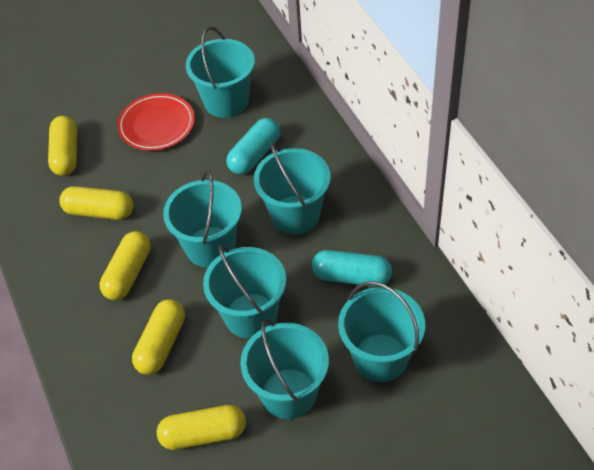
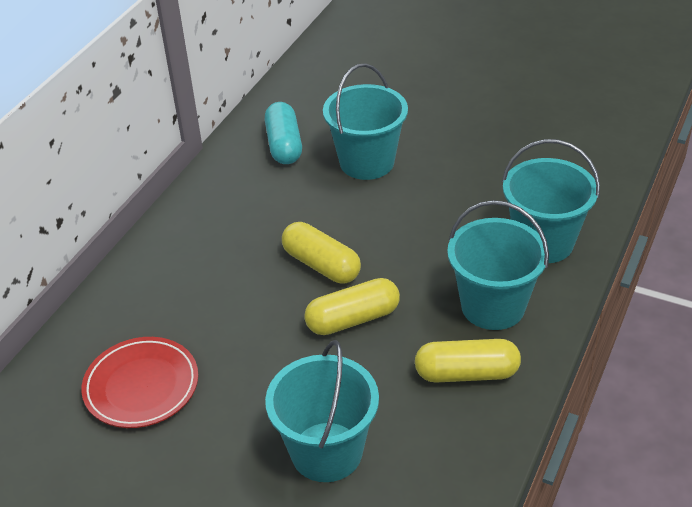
turquoise bucket: [163,170,242,268] [186,27,255,118] [203,245,286,339] [240,319,329,419] [254,142,331,235] [338,281,425,382] = 6 -> [265,340,379,482] [323,63,408,180] [447,200,549,330] [502,139,600,263] = 4
turquoise capsule: [226,118,280,175] [312,250,392,287] = 2 -> [265,102,302,164] = 1
yellow capsule: [48,116,77,176] [59,186,133,220] [100,231,151,300] [132,299,185,375] [157,405,246,450] = 5 -> [282,222,361,283] [304,278,400,335] [415,339,521,383] = 3

